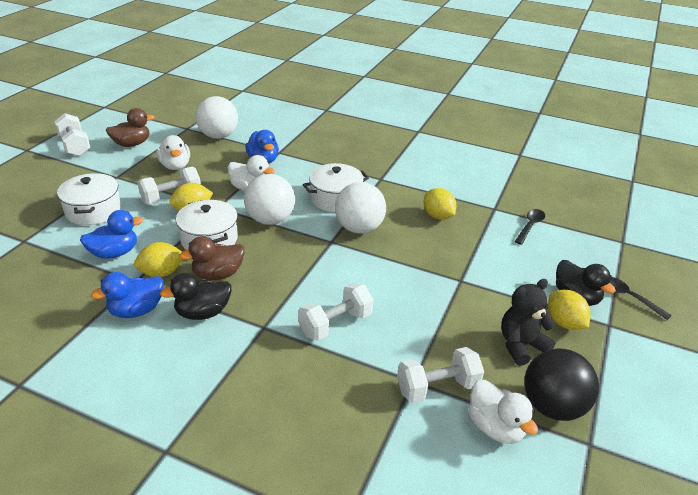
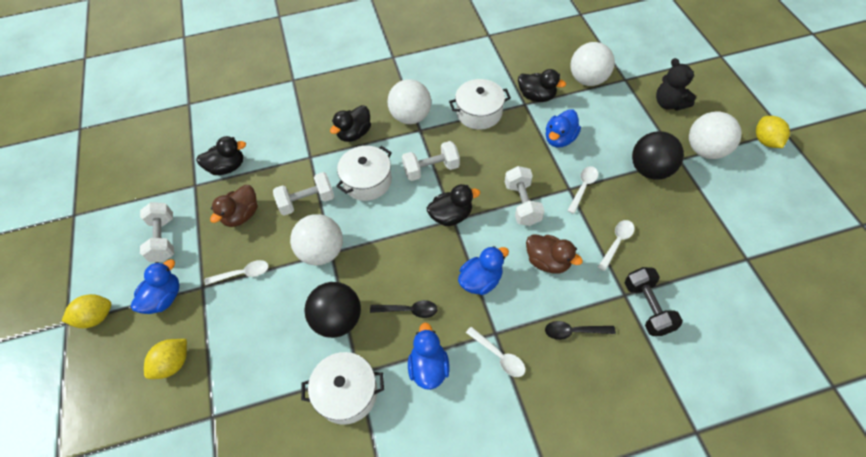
black ball: [524,348,599,421] = 1 -> [305,282,361,338] [632,131,684,180] = 2
black duck: [160,273,232,320] [556,260,616,306] = 2 -> [196,136,246,175] [330,105,371,142] [427,184,480,226] [518,69,566,102] = 4
black dumbbell: none = 0 -> [625,267,683,336] = 1
blue duck: [80,210,143,259] [91,272,164,318] [245,130,279,163] = 3 -> [131,259,180,314] [408,322,450,390] [458,246,509,295] [546,109,581,148] = 4
white ball: [195,96,238,139] [244,174,295,225] [335,182,386,234] = 3 -> [290,214,343,266] [387,79,431,124] [570,42,615,86] [689,112,742,159] = 4
white duck: [156,135,190,170] [228,155,275,191] [468,380,538,444] = 3 -> none = 0
white spoon: none = 0 -> [205,260,269,285] [466,327,525,377] [567,166,598,214] [598,220,635,271] = 4
yellow lemon: [134,242,183,277] [169,183,213,211] [424,188,457,220] [548,290,591,330] = 4 -> [62,294,111,328] [144,339,187,379] [756,116,790,148] = 3

